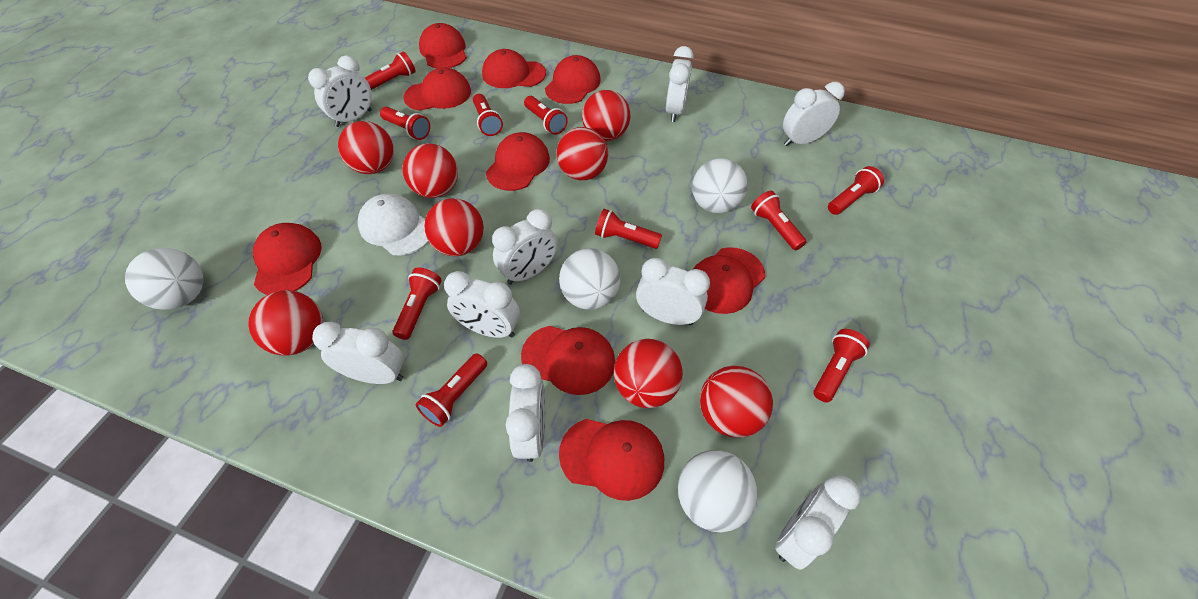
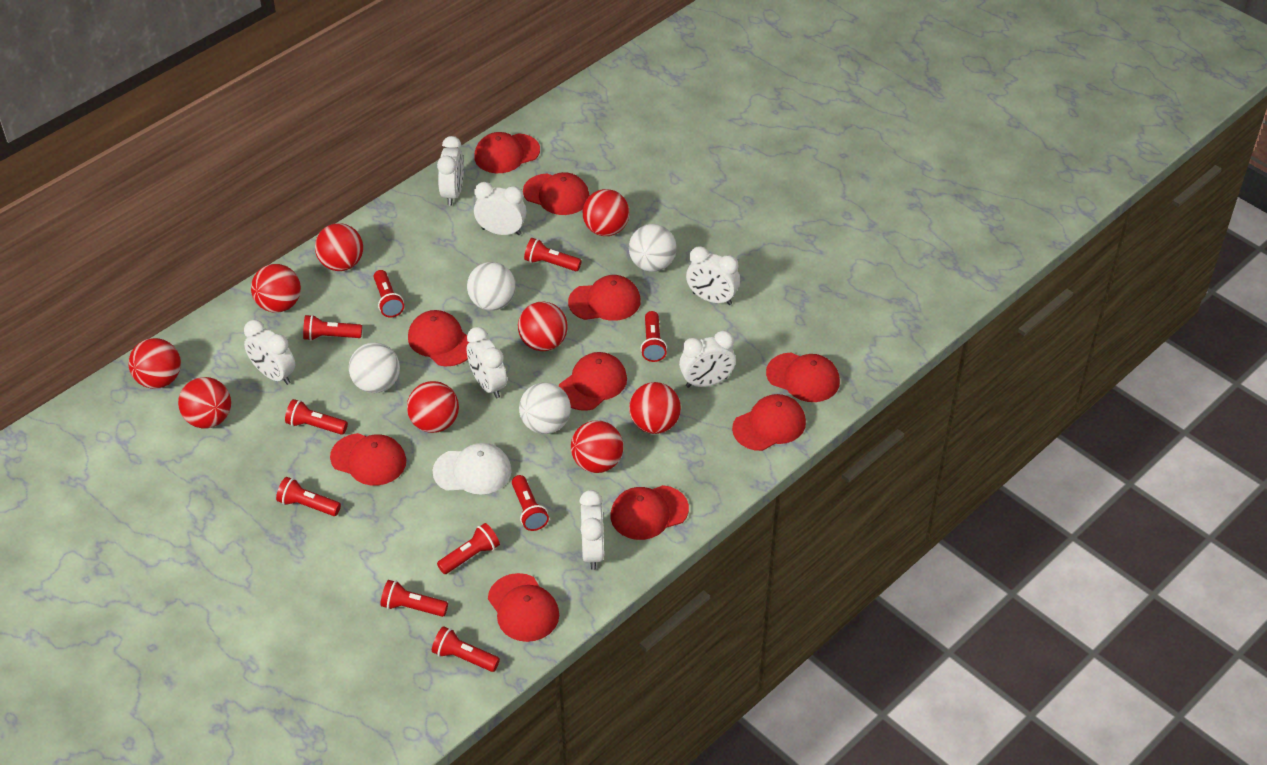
red ball: [248,290,323,356] [338,121,394,174] [403,143,458,198] [424,198,484,256] [557,127,608,180] [582,90,630,141] [614,339,683,408] [700,366,773,438] = 8 -> [128,338,181,389] [178,377,231,428] [251,264,301,313] [315,223,363,271] [407,381,459,433] [518,302,568,351] [571,420,623,473] [583,189,629,236] [629,382,681,434] = 9
red cap: [253,223,321,295] [404,68,471,111] [419,23,467,68] [482,49,546,88] [486,132,550,191] [521,326,615,395] [545,55,601,104] [559,419,664,501] [693,247,765,314] = 9 -> [330,433,406,486] [408,310,469,366] [474,132,540,173] [488,573,559,642] [523,172,590,215] [559,352,627,411] [568,275,641,321] [611,485,689,540] [732,394,806,451] [766,353,840,402] = 10
white clock: [308,55,372,127] [312,322,404,384] [444,271,520,338] [492,209,558,285] [506,364,546,462] [636,258,710,325] [666,46,694,122] [775,475,860,570] [783,82,845,146] = 9 -> [244,320,295,385] [437,136,464,206] [467,327,507,399] [474,182,527,235] [579,490,604,570] [679,331,736,388] [686,246,740,305] = 7

